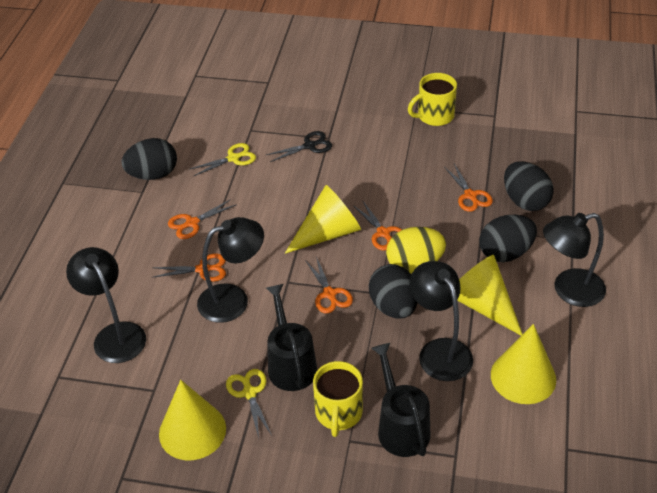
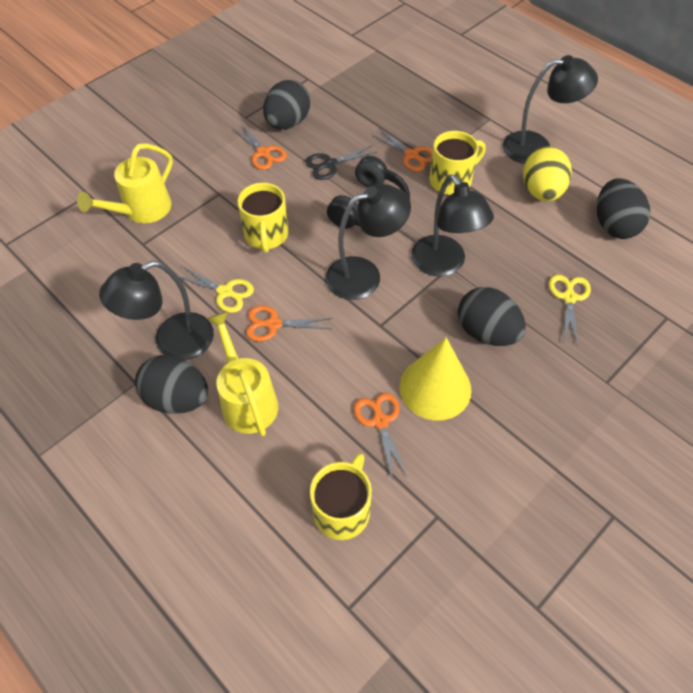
black headphones: none = 0 -> [327,156,410,229] = 1
black watering can: [266,284,317,391] [371,343,431,457] = 2 -> none = 0
orange scissors: [152,254,226,282] [168,199,237,239] [305,257,353,313] [353,201,402,251] [444,164,493,212] = 5 -> [232,124,287,170] [246,305,333,342] [354,393,408,481] [371,128,433,172] = 4
yellow cone: [159,380,226,460] [285,185,361,254] [457,255,523,336] [491,324,556,404] = 4 -> [399,338,472,420] = 1
yellow mug: [313,361,363,437] [408,73,457,126] = 2 -> [237,183,288,253] [310,453,372,540] [429,131,486,195] = 3
yellow watering can: none = 0 -> [77,143,173,223] [207,311,278,437] = 2

